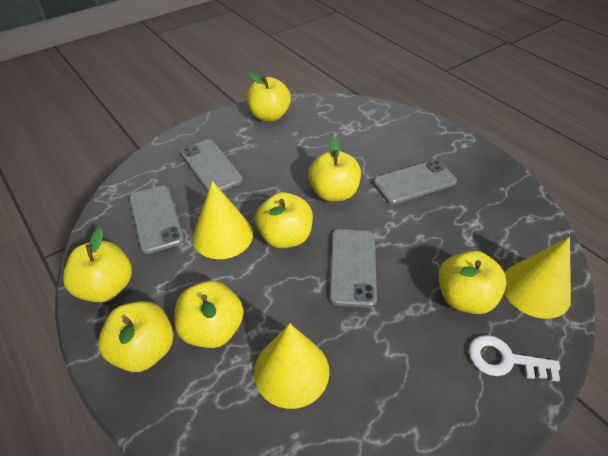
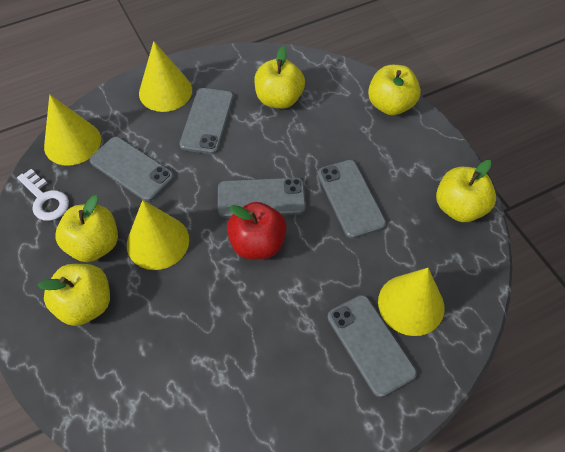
grey phone: [129,186,184,254] [180,139,243,192] [329,229,377,307] [373,160,457,205] = 4 -> [89,137,174,201] [179,88,234,154] [218,178,306,218] [318,160,386,239] [328,295,417,398] = 5
red apple: none = 0 -> [227,202,287,259] = 1
yellow apple: [63,227,132,302] [98,301,173,372] [174,281,244,348] [247,73,291,122] [255,192,313,248] [308,138,361,202] [438,251,507,314] = 7 -> [37,264,110,326] [55,195,118,262] [254,46,305,109] [368,65,421,115] [436,160,496,222] = 5
yellow cone: [193,181,253,259] [254,323,329,409] [504,237,571,319] = 3 -> [44,94,101,166] [127,200,189,270] [139,41,192,112] [378,268,444,336] = 4

